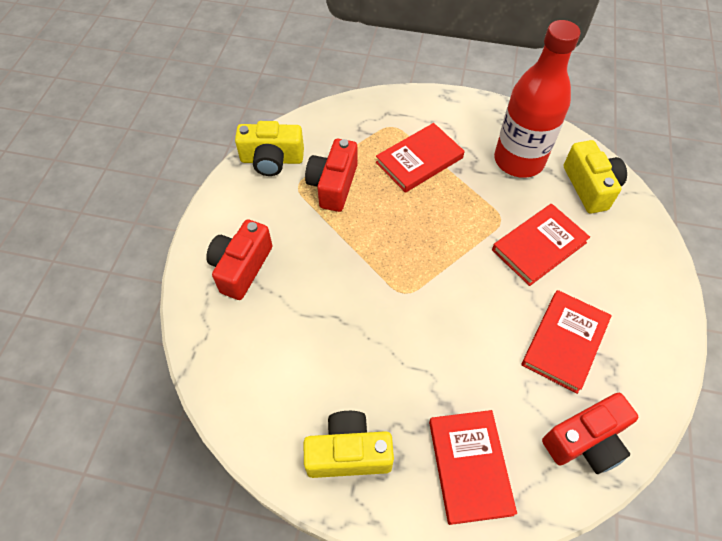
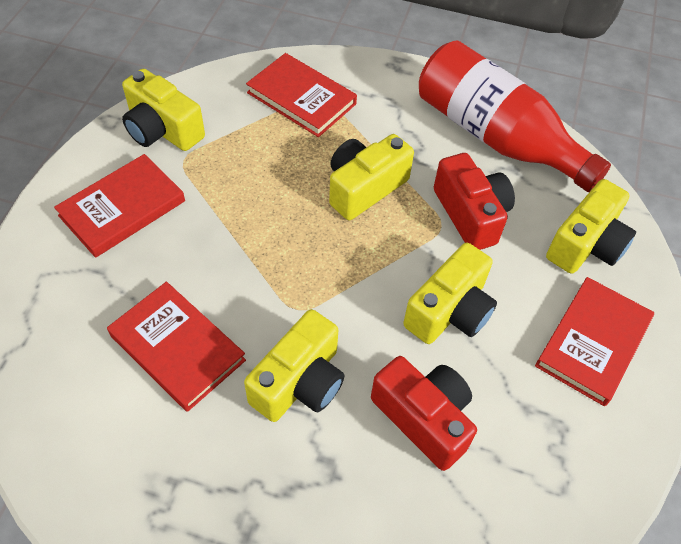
red camera: [206,219,273,300] [305,139,358,212] [542,393,638,474] = 3 -> [371,356,477,471] [434,153,515,250] = 2
yellow camera: [235,121,304,176] [304,411,394,478] [564,140,627,214] = 3 -> [122,69,205,151] [244,309,345,422] [329,134,414,220] [403,242,497,344] [546,179,636,274] = 5

